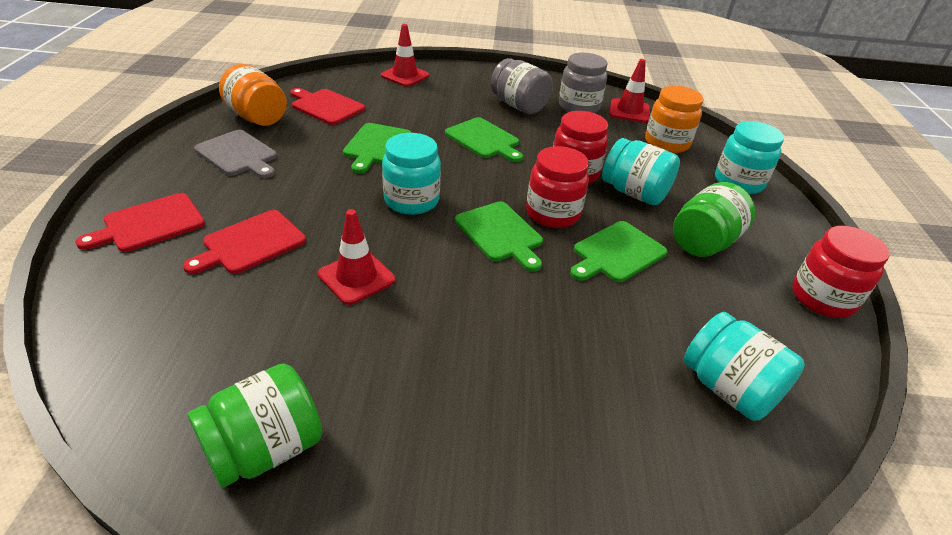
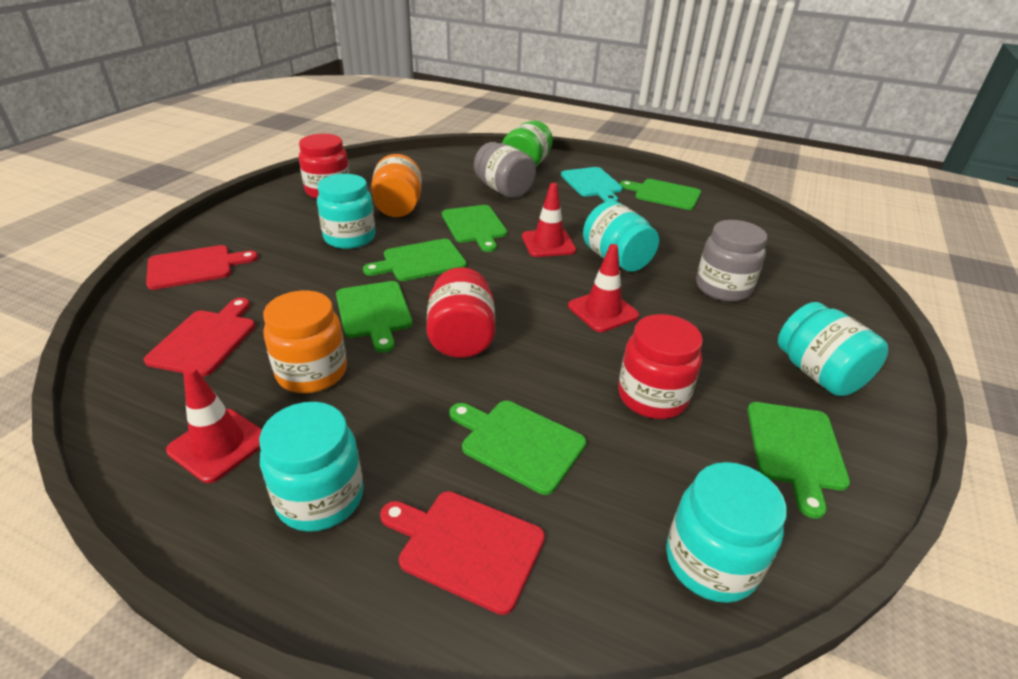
green cutting board: [343,123,412,173] [445,117,523,162] [455,202,543,272] [570,221,668,282] = 4 -> [336,281,412,353] [363,239,467,281] [442,205,507,252] [449,401,586,495] [620,179,701,210] [747,402,850,519] = 6
green jar: [188,363,322,488] [673,182,755,257] = 2 -> [502,121,553,167] = 1
grey cutting board: [194,130,277,178] = 1 -> none = 0
turquoise cutting board: none = 0 -> [561,167,623,202] = 1
turquoise jar: [382,133,441,215] [602,138,680,205] [684,312,805,421] [715,121,784,194] = 4 -> [259,402,364,532] [317,174,376,249] [583,201,659,272] [666,462,787,603] [778,302,888,396] = 5

